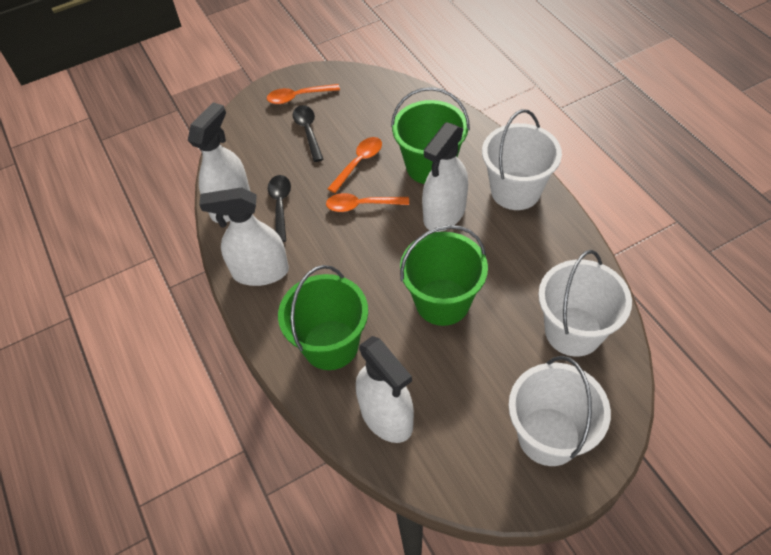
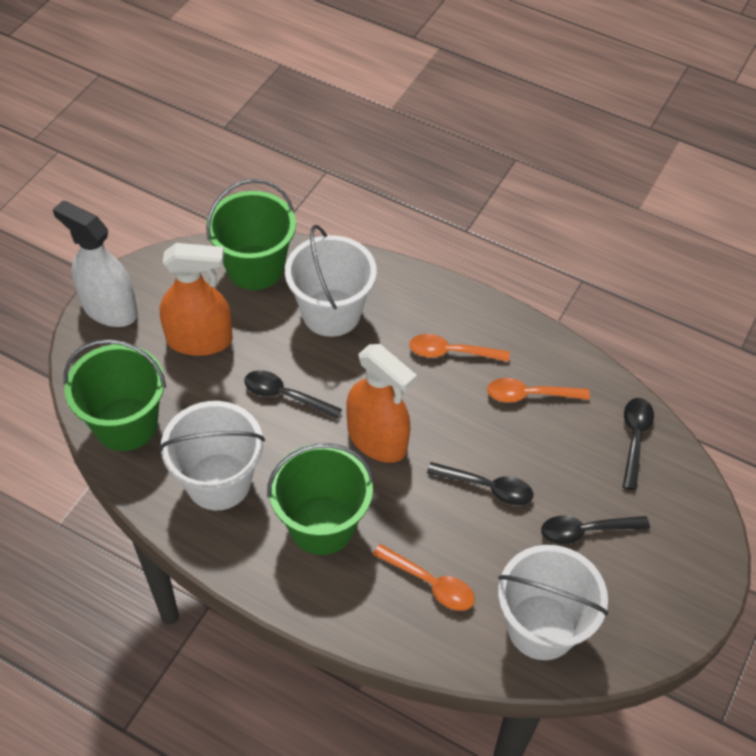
black spoon: [268,175,291,242] [293,105,323,162] = 2 -> [244,370,342,420] [427,462,534,505] [541,516,650,544] [623,398,654,490] = 4
orange spray bottle: none = 0 -> [160,243,233,356] [346,344,417,463] = 2
white spray bottle: [188,102,250,223] [199,187,289,286] [356,336,414,443] [422,122,468,232] = 4 -> [53,201,138,327] = 1

